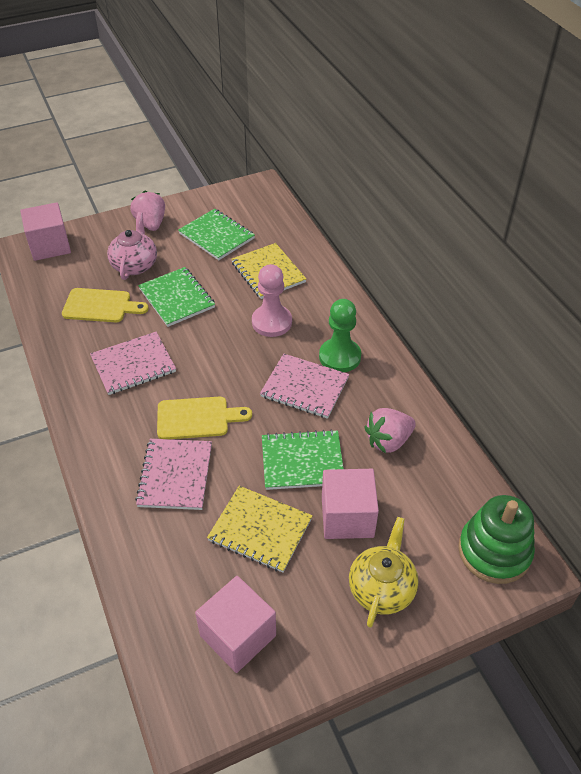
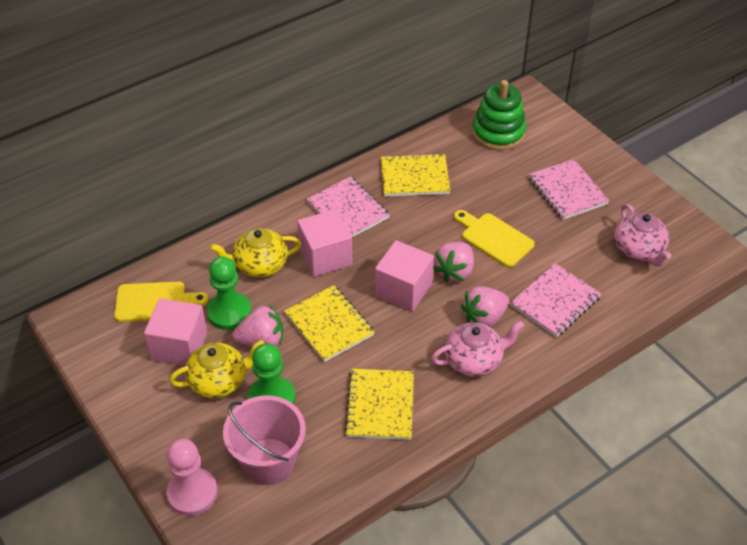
green notebook: [138,267,215,327] [178,209,255,260] [262,429,344,490] = 3 -> none = 0
green pawn: [319,299,361,372] = 1 -> [207,256,252,330] [248,343,295,404] = 2
pink bucket: none = 0 -> [223,395,306,485] = 1
pink strawberry: [130,191,165,231] [365,408,416,453] = 2 -> [232,305,283,347] [433,242,474,283] [461,286,509,327] = 3
pink teapot: [107,212,157,280] = 1 -> [431,321,524,377] [614,204,671,267] = 2
yellow notebook: [207,486,313,573] [231,243,306,299] = 2 -> [285,285,375,362] [344,369,414,440] [381,153,450,197] = 3
yellow teapot: [349,517,419,628] = 1 -> [169,340,265,398] [210,228,301,278] = 2

